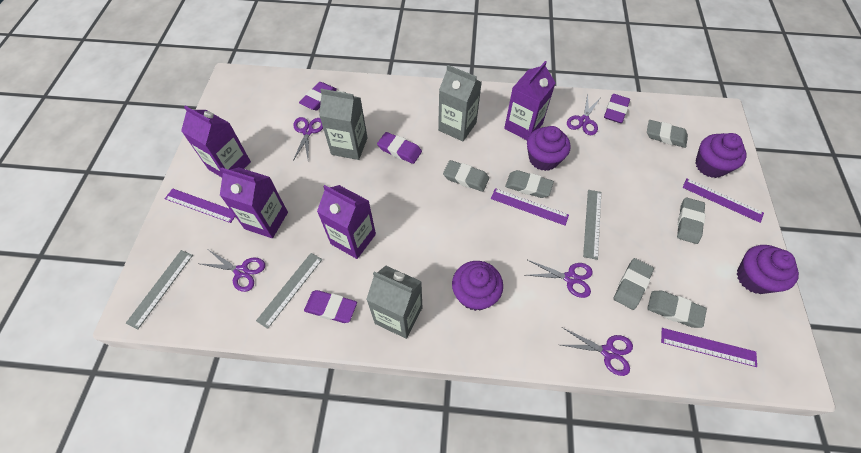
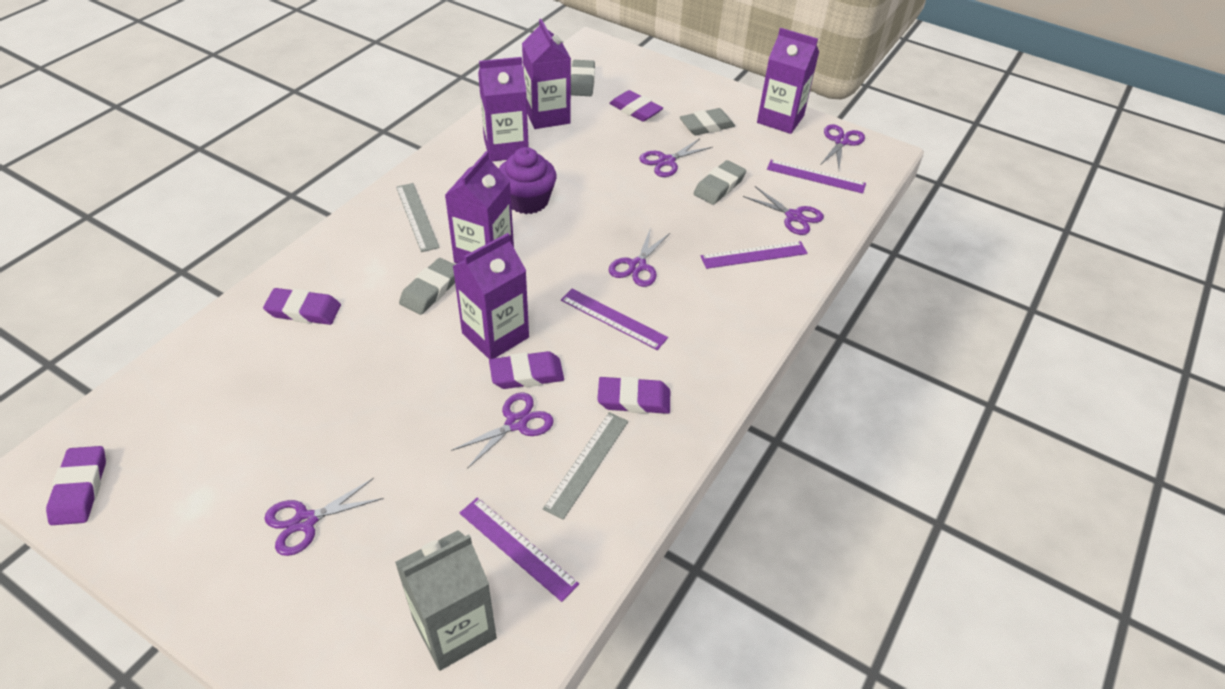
grey carton: [319,89,368,160] [366,266,422,339] [438,65,482,141] = 3 -> [395,530,497,671] = 1
grey eraser: [443,160,489,192] [505,170,554,198] [614,258,654,310] [647,120,688,148] [647,291,707,328] [677,197,706,244] = 6 -> [399,258,455,315] [571,60,595,96] [680,108,735,135] [694,160,746,205] = 4
grey ruler: [125,250,193,329] [256,253,322,329] [583,190,601,260] = 3 -> [396,183,440,252] [543,412,628,520] = 2
purple carton: [181,106,251,177] [220,167,288,238] [317,185,376,259] [504,61,556,140] = 4 -> [445,151,514,263] [453,233,529,360] [478,57,529,162] [522,19,571,129] [757,28,819,134] = 5
purple cupcake: [452,261,503,311] [527,126,571,171] [695,133,747,178] [737,245,799,294] = 4 -> [499,147,557,214] = 1
purple eraser: [299,82,337,110] [304,290,357,323] [377,132,422,164] [604,94,630,123] = 4 -> [46,446,106,525] [263,288,341,325] [489,351,564,389] [597,376,670,414] [609,90,663,122] = 5
purple scissors: [201,250,265,292] [293,117,323,161] [526,260,593,298] [561,328,633,376] [567,93,601,135] = 5 -> [264,478,384,556] [451,392,554,469] [609,227,671,287] [639,138,713,177] [743,186,824,235] [820,124,865,169] = 6

